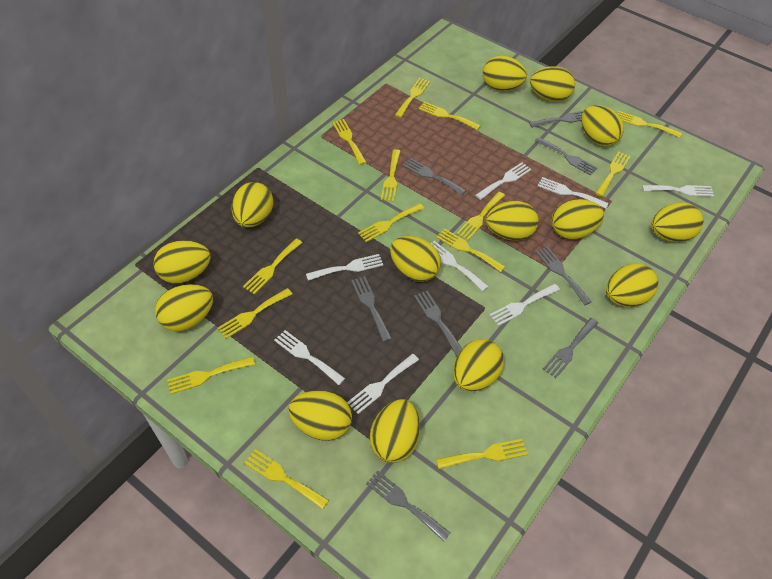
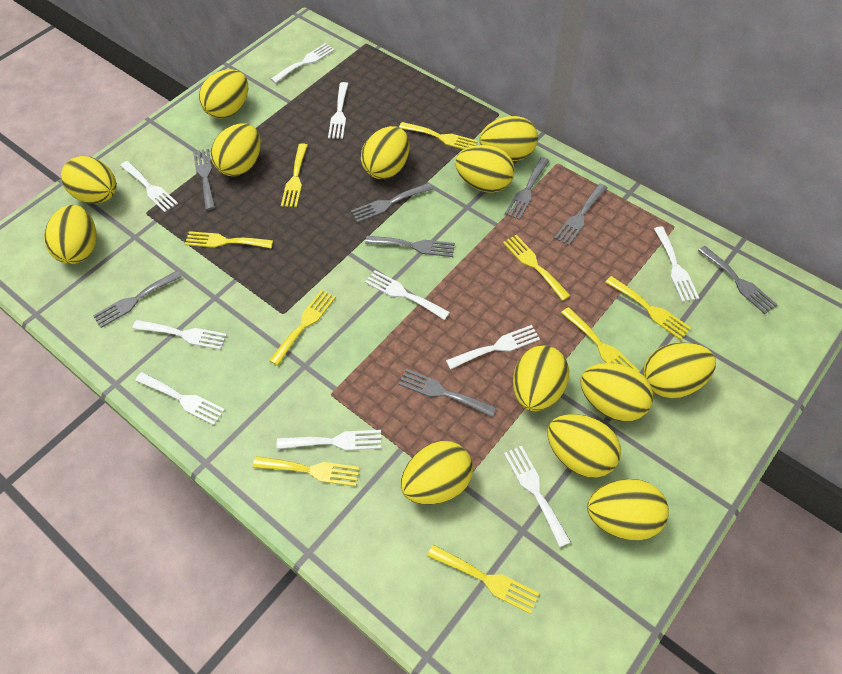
white fork: [274,330,345,385] [306,254,384,281] [347,354,419,414] [431,241,489,291] [475,162,531,200] [489,284,560,326] [538,177,609,208] [642,185,714,197] = 8 -> [120,161,178,212] [133,320,227,350] [135,372,225,425] [271,43,335,83] [277,430,382,451] [328,82,349,139] [365,270,450,320] [446,325,540,370] [504,446,571,547] [654,226,699,302] = 10
yellow egg: [154,240,211,284] [155,284,213,331] [232,182,273,228] [288,390,352,441] [370,399,420,463] [390,236,441,282] [453,339,504,392] [483,56,527,91] [486,201,539,241] [530,66,575,102] [552,199,604,240] [581,105,624,146] [606,263,658,307] [652,202,704,242] = 14 -> [44,205,97,264] [61,156,117,203] [199,69,248,119] [211,124,261,176] [361,126,409,179] [401,441,473,505] [455,145,515,193] [480,116,538,161] [513,346,569,411] [547,414,621,478] [580,363,653,422] [587,479,669,540] [643,342,716,398] = 13
yellow fork: [167,356,255,394] [217,288,292,339] [243,238,303,294] [244,449,329,510] [332,119,367,165] [358,203,424,242] [381,149,401,202] [395,78,430,118] [418,101,481,130] [436,228,505,272] [436,439,528,469] [457,192,505,240] [595,152,631,197] [617,111,682,138] = 14 -> [185,231,273,248] [253,456,360,486] [269,290,336,366] [281,143,308,207] [399,122,478,150] [428,545,539,614] [503,235,571,301] [561,307,639,372] [605,276,691,340] = 9

